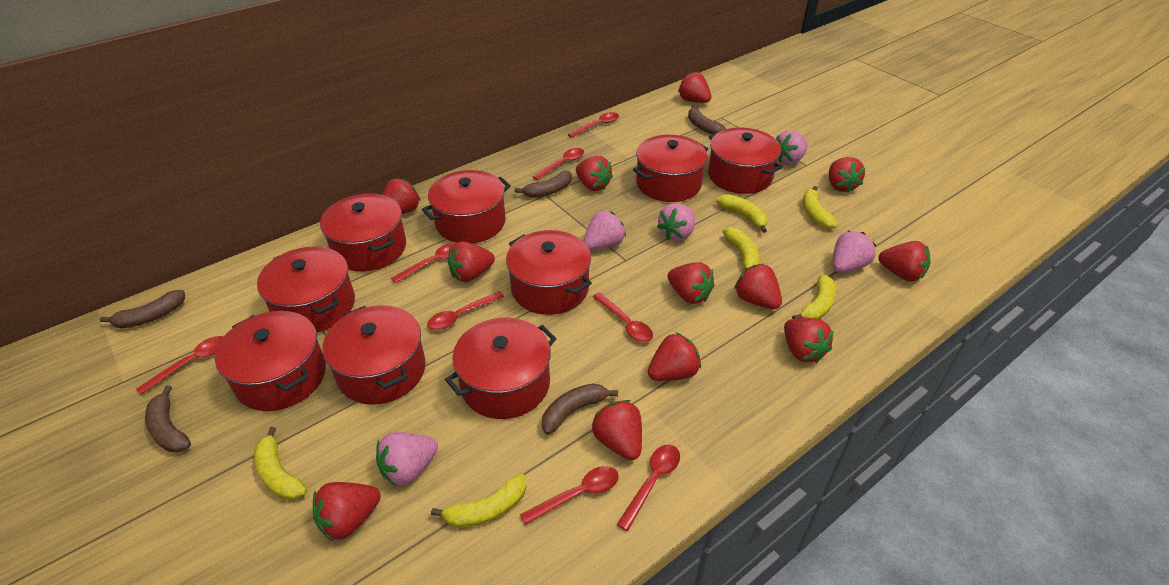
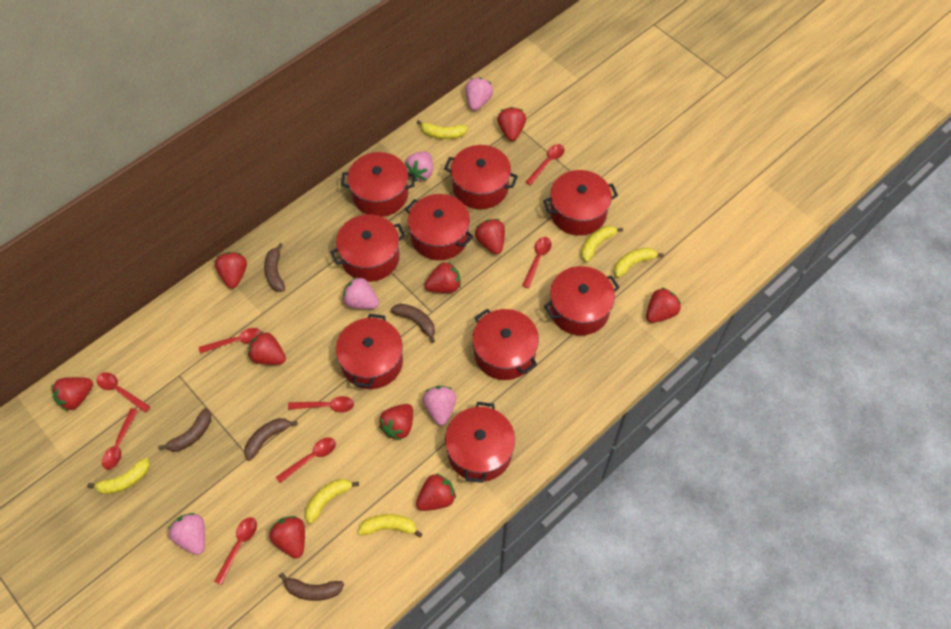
red strawberry: [313,482,381,541] [382,178,421,214] [448,241,495,282] [576,156,613,191] [592,400,642,460] [648,333,701,381] [668,262,715,304] [678,72,711,103] [734,264,782,309] [784,318,834,363] [829,157,865,193] [878,241,931,282] = 12 -> [51,377,93,411] [215,252,247,288] [248,332,286,365] [269,516,305,558] [379,404,413,440] [416,473,456,511] [424,261,461,293] [475,219,505,254] [497,107,526,141] [646,287,681,323] = 10

